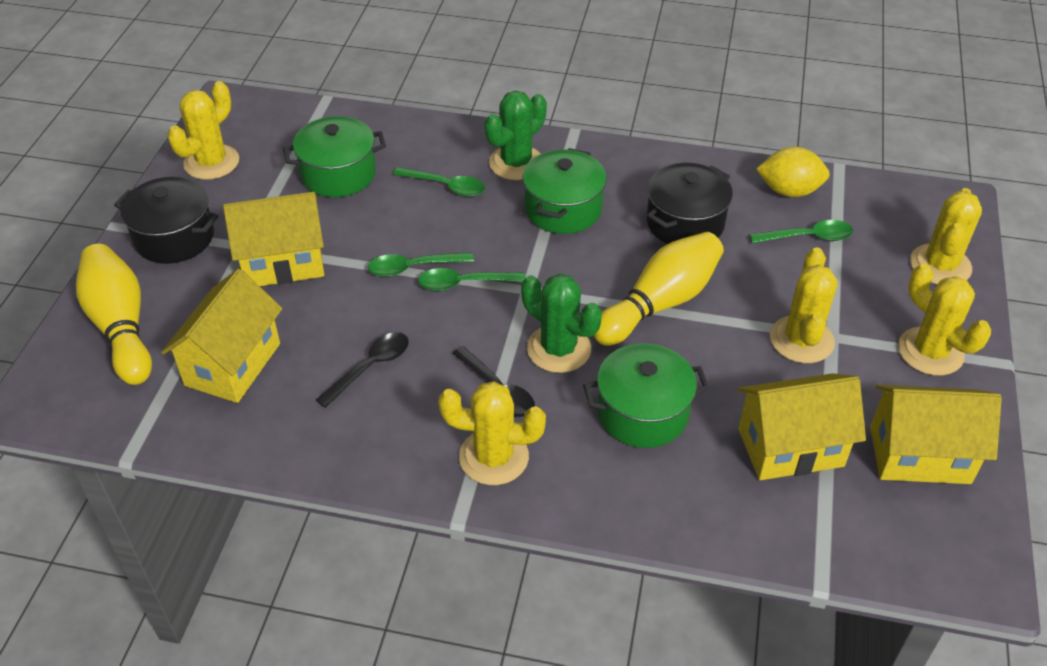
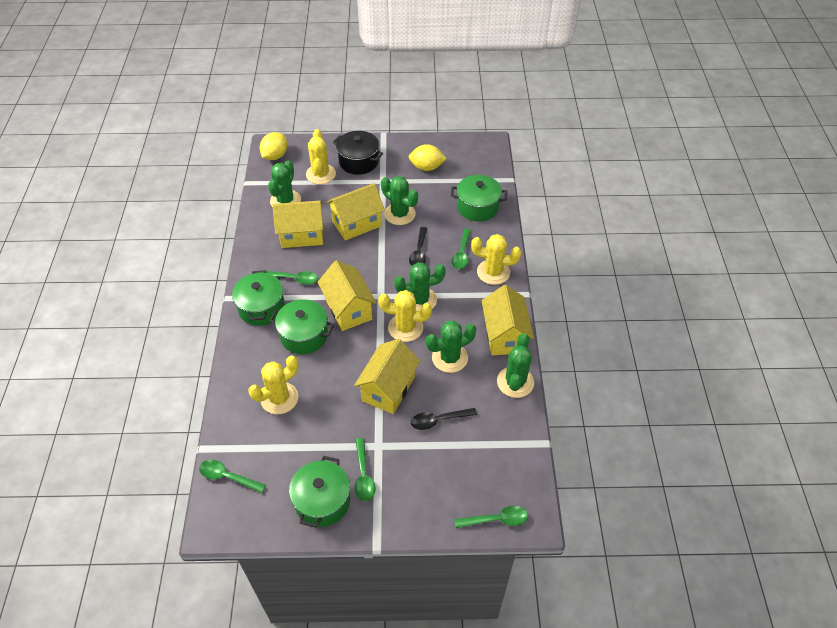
black pot: [114,176,219,264] [647,163,733,244] = 2 -> [333,131,383,175] = 1
green cactus: [484,90,547,180] [521,274,602,373] = 2 -> [268,161,301,206] [381,176,418,225] [394,262,446,311] [426,321,476,373] [497,333,534,398] = 5
green pot: [283,116,386,197] [523,148,607,234] [583,343,709,448] = 3 -> [232,270,285,326] [269,299,334,354] [289,456,350,528] [451,175,507,221] = 4
green spoon: [368,252,474,277] [393,167,485,197] [418,268,526,291] [749,220,853,243] = 4 -> [199,460,266,493] [266,271,318,285] [355,438,375,501] [451,229,471,269] [454,506,528,528] = 5
yellow bowling pin: [76,244,152,385] [593,232,724,346] = 2 -> none = 0
yellow cactus: [167,81,239,180] [438,381,546,485] [770,247,838,363] [898,263,991,376] [910,188,982,285] = 5 -> [248,355,299,414] [306,129,336,184] [378,290,432,342] [471,234,521,285] = 4
yellow house: [161,269,282,403] [223,192,324,286] [738,373,866,480] [870,385,1002,484] = 4 -> [272,201,323,248] [318,261,377,331] [326,183,385,241] [354,339,420,414] [482,285,534,356] = 5
yellow lemon: [756,147,830,197] = 1 -> [259,132,287,160] [409,144,447,171] = 2

